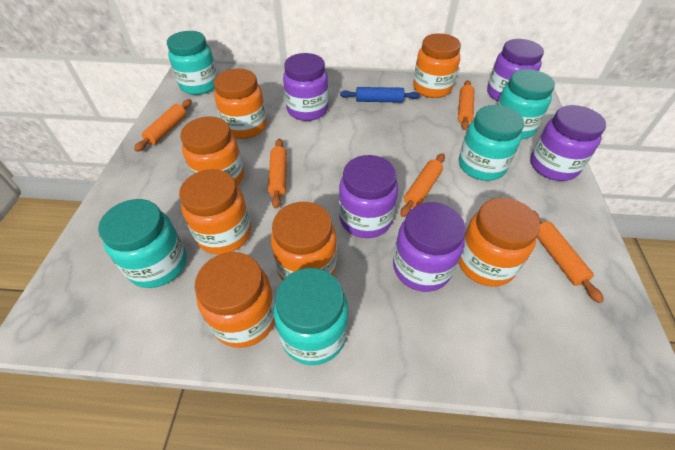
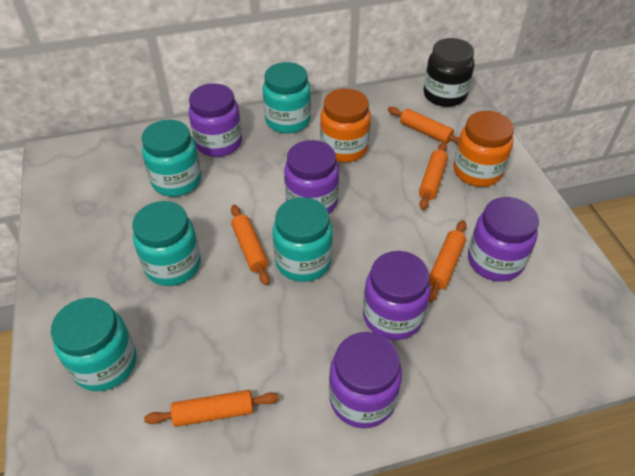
black jar: none = 0 -> [423,38,474,107] = 1
blue rolling pin: [340,87,420,103] = 1 -> none = 0
orange jar: [179,169,251,254] [180,116,244,186] [195,252,275,348] [214,69,267,139] [271,202,337,281] [413,33,461,98] [459,198,540,287] = 7 -> [320,88,371,162] [453,111,514,187] = 2

